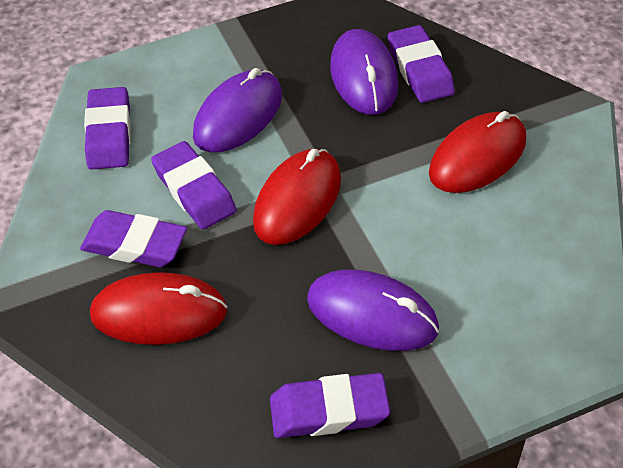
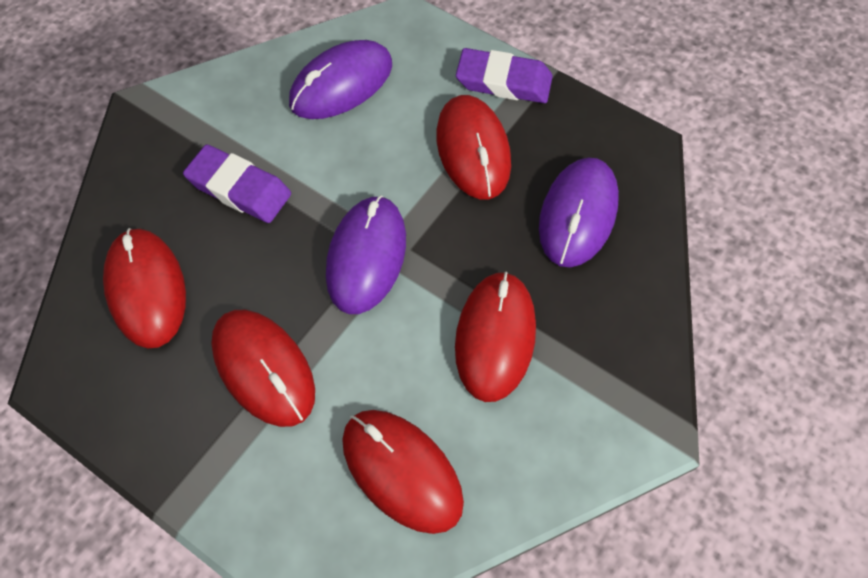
purple eraser: [80,210,187,267] [84,87,131,170] [151,141,237,230] [270,373,390,438] [388,25,455,103] = 5 -> [183,144,291,223] [456,48,553,103] = 2
red mouse: [90,272,227,345] [253,149,341,245] [429,111,526,193] = 3 -> [103,228,186,349] [211,310,315,427] [342,410,464,534] [436,95,511,199] [455,271,536,402] = 5

